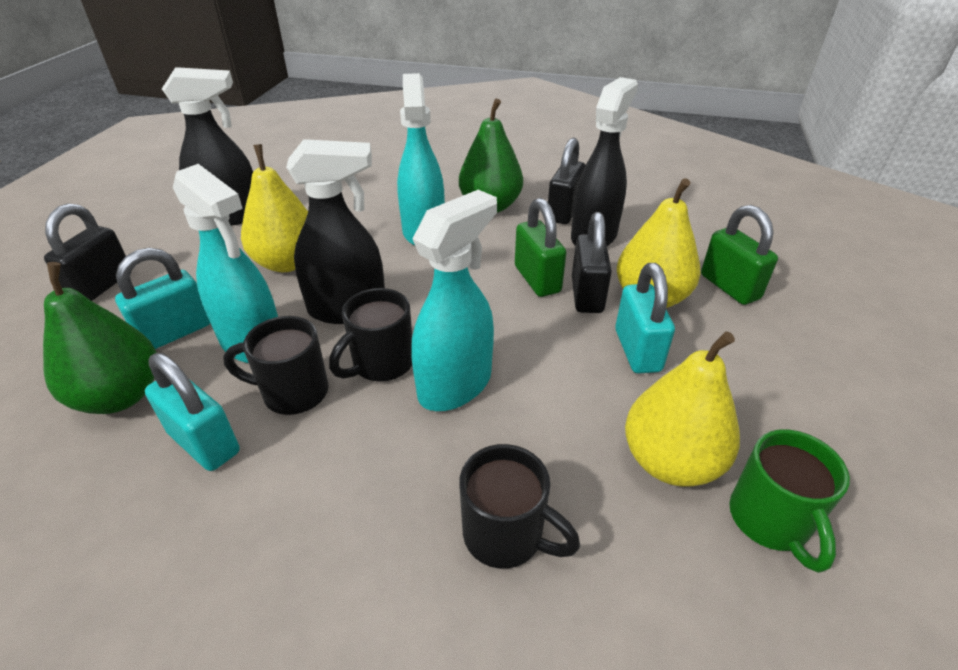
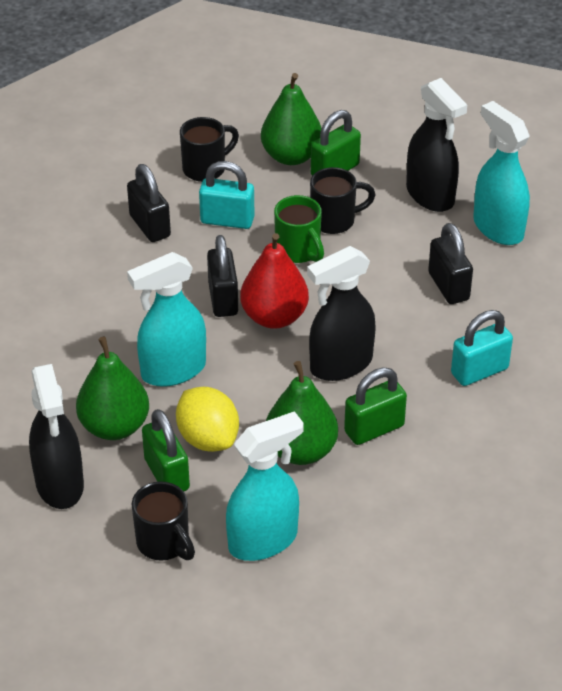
green padlock: [515,198,566,297] [701,205,778,305] = 2 -> [142,409,190,491] [311,110,361,176] [344,367,407,445] = 3
green pear: [43,262,157,414] [459,98,523,213] = 2 -> [76,336,149,440] [261,73,321,165] [266,361,338,465] = 3
red pear: none = 0 -> [240,233,309,329] = 1
turquoise padlock: [115,248,210,349] [145,353,240,471] [615,263,675,374] = 3 -> [199,161,255,229] [451,310,513,386] = 2
yellow lemon: none = 0 -> [176,387,239,452] = 1
yellow pear: [241,144,308,272] [617,178,701,308] [625,331,740,487] = 3 -> none = 0

